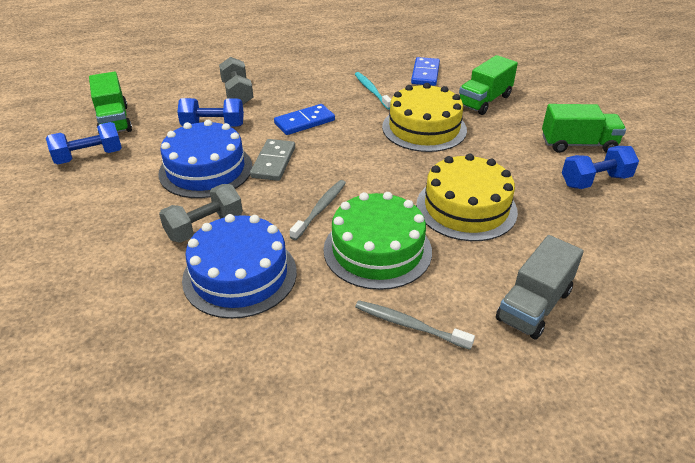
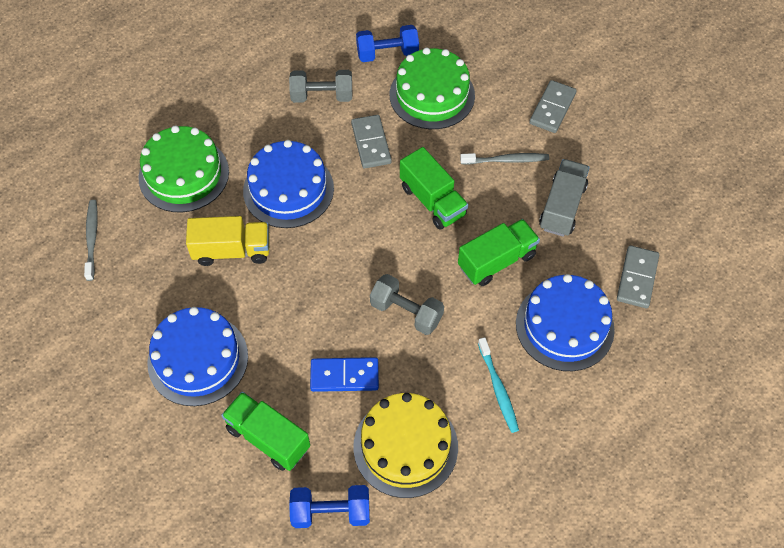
blue cake: [158,120,252,198] [182,214,297,319] = 2 -> [148,307,248,406] [243,140,334,228] [516,274,615,371] = 3
blue domino: [274,104,335,135] [411,57,440,86] = 2 -> [310,357,379,392] = 1
blue dumbbell: [46,122,122,164] [177,98,244,127] [562,146,639,189] = 3 -> [289,485,370,528] [356,25,419,62] = 2
green cake: [323,192,432,290] = 1 -> [138,125,229,212] [390,48,475,129] = 2
grey domino: [250,139,295,181] = 1 -> [351,115,392,168] [529,80,577,133] [617,245,659,308] = 3
yellow cake: [382,83,467,152] [416,153,518,241] = 2 -> [353,393,458,498] = 1
yellow truck: none = 0 -> [186,216,270,266] = 1

